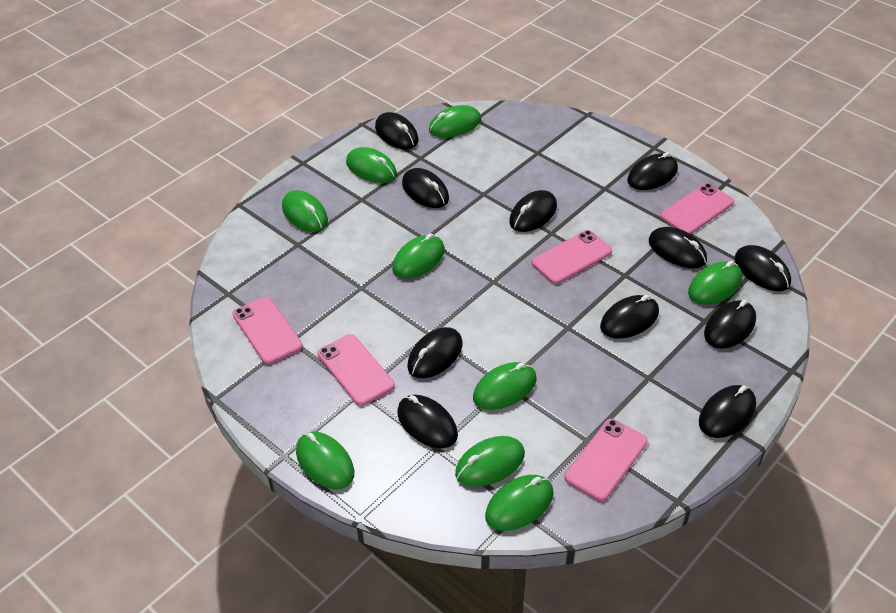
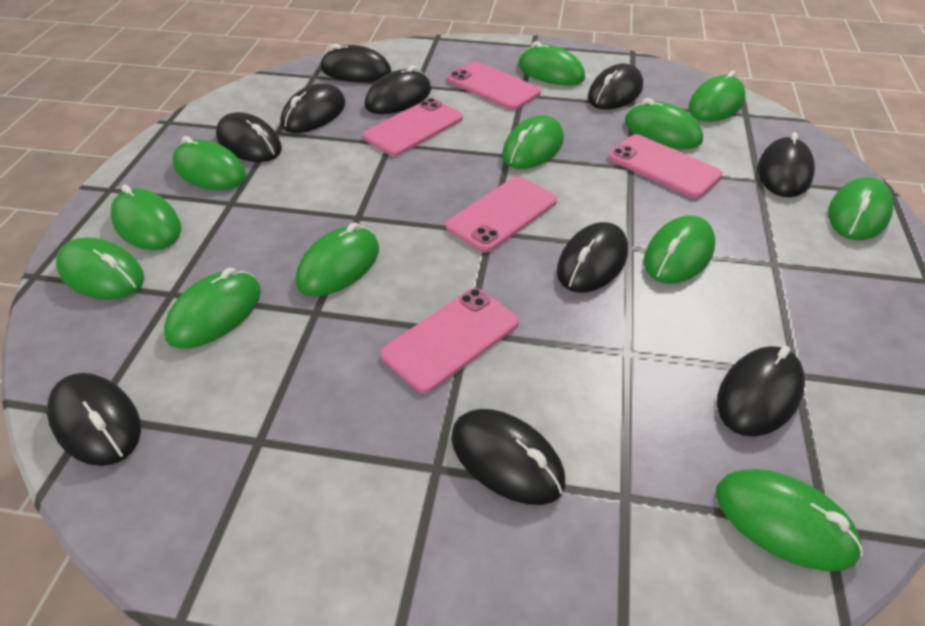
black mouse: [375,112,419,149] [397,395,458,448] [402,168,449,208] [407,327,463,378] [509,190,557,232] [600,295,659,339] [627,152,678,190] [649,227,707,268] [699,385,756,438] [704,300,756,349] [735,245,791,291] = 11 -> [47,373,141,466] [216,112,282,162] [281,84,345,133] [320,43,391,82] [365,65,431,114] [451,409,565,505] [557,222,628,293] [588,64,643,110] [717,346,805,436] [758,132,815,197] = 10
green mouse: [282,190,328,232] [296,431,354,489] [346,147,397,183] [392,233,445,279] [429,105,481,137] [455,436,525,487] [473,362,537,410] [485,475,554,531] [688,261,742,305] = 9 -> [56,237,144,300] [111,184,181,250] [164,267,261,348] [172,136,246,190] [296,222,379,296] [502,115,564,169] [518,41,585,86] [624,98,703,149] [644,215,715,284] [688,71,745,122] [716,469,863,571] [828,177,893,240] = 12

